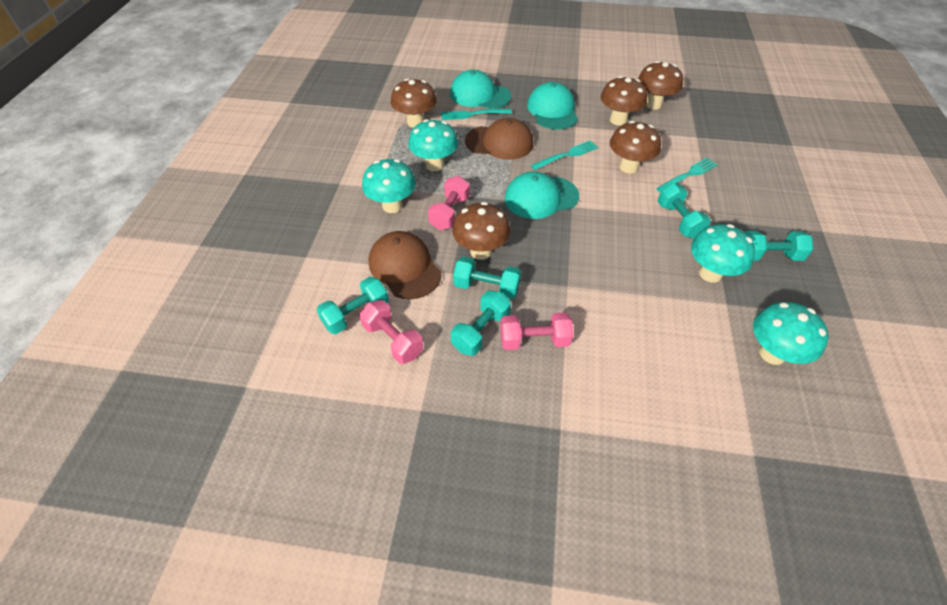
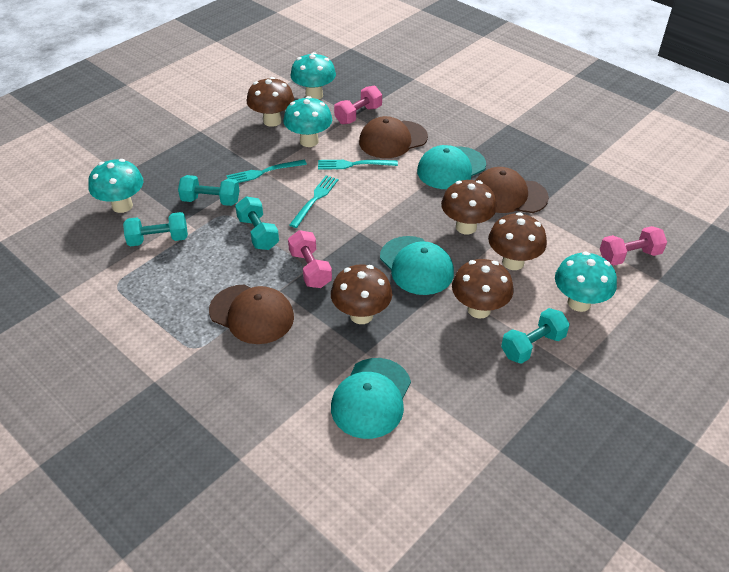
brown cap: [369,231,442,299] [465,118,533,160] = 2 -> [209,284,294,344] [359,116,428,158] [475,167,549,213] = 3
turquoise dumbbell: [316,277,389,334] [451,291,511,356] [453,257,521,299] [657,183,711,239] [745,231,813,261] = 5 -> [123,212,188,247] [178,175,240,206] [235,196,279,250] [501,308,570,364] = 4

